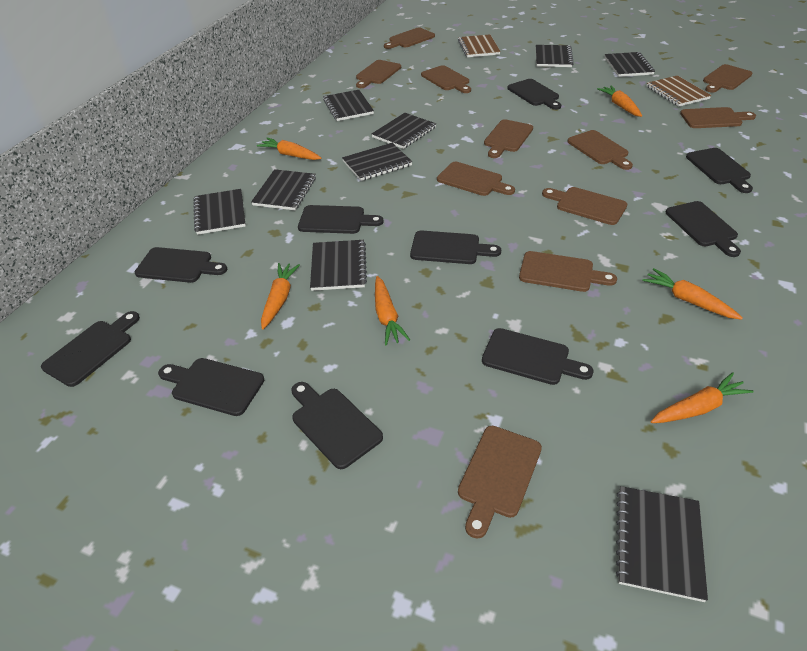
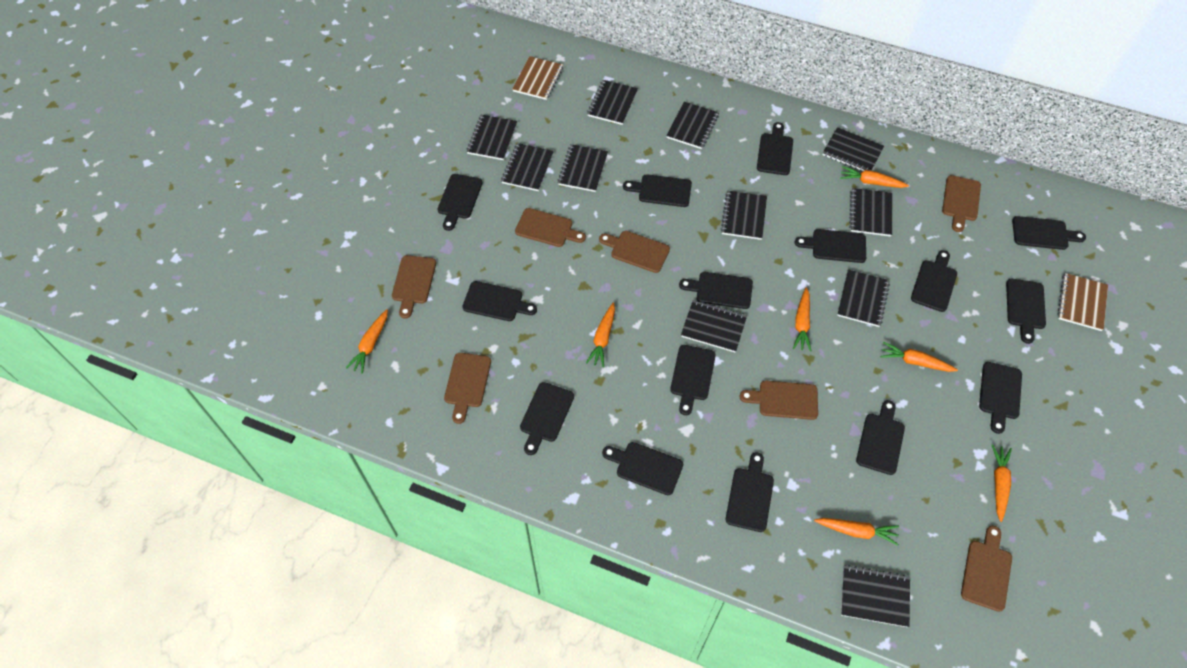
black cutting board: [41,311,140,387] [135,247,227,283] [158,358,264,416] [292,382,383,469] [298,205,384,234] [410,231,501,264] [482,328,593,385] [507,79,561,110] [666,201,741,257] [686,148,753,193] = 10 -> [438,174,482,231] [462,281,537,321] [520,382,574,455] [602,442,683,495] [623,174,692,207] [670,345,716,415] [679,272,753,309] [726,452,774,532] [757,122,793,175] [795,229,866,263] [856,400,905,475] [911,250,957,312] [979,362,1022,434] [1006,279,1046,344] [1012,216,1086,250] = 15
black notebook: [193,189,246,235] [251,169,316,210] [310,240,367,291] [323,90,374,121] [342,143,412,181] [372,113,436,149] [536,45,574,67] [604,52,655,77] [616,486,708,602] = 9 -> [467,115,517,160] [501,143,554,191] [558,144,608,192] [587,80,638,125] [666,102,719,149] [681,300,747,352] [721,191,767,240] [823,127,884,171] [837,270,890,327] [841,565,910,627] [849,188,892,236] = 11
brown cutting board: [356,60,401,88] [384,28,435,49] [421,65,471,93] [437,162,515,196] [458,426,542,539] [484,119,533,158] [519,251,617,292] [542,187,627,225] [567,130,633,170] [680,107,756,128] [703,64,753,92] = 11 -> [392,255,436,318] [444,353,491,424] [515,208,586,247] [599,231,670,273] [739,381,818,420] [942,175,981,232] [961,526,1012,612] = 7
orange carrot: [257,137,321,160] [261,263,300,329] [375,276,410,346] [597,85,642,117] [642,268,743,320] [651,372,754,423] = 6 -> [346,309,388,374] [586,302,615,367] [793,287,811,352] [814,518,899,545] [840,166,909,188] [880,342,958,372] [992,445,1012,522] = 7

